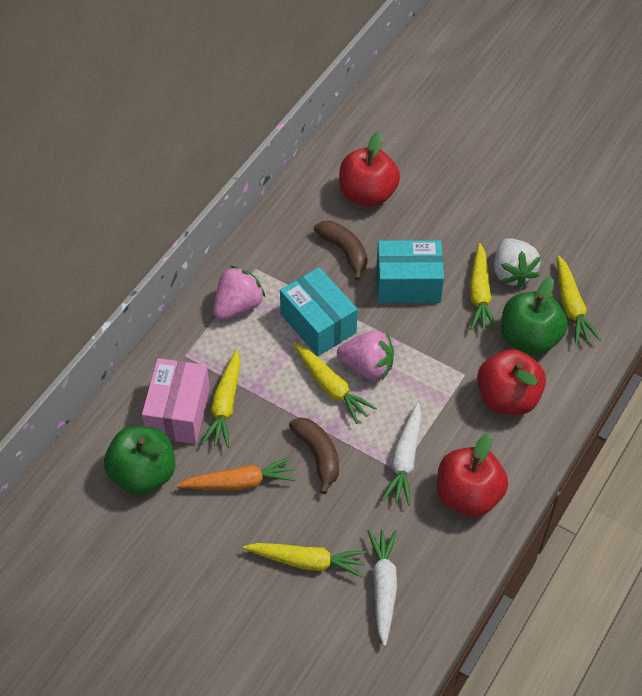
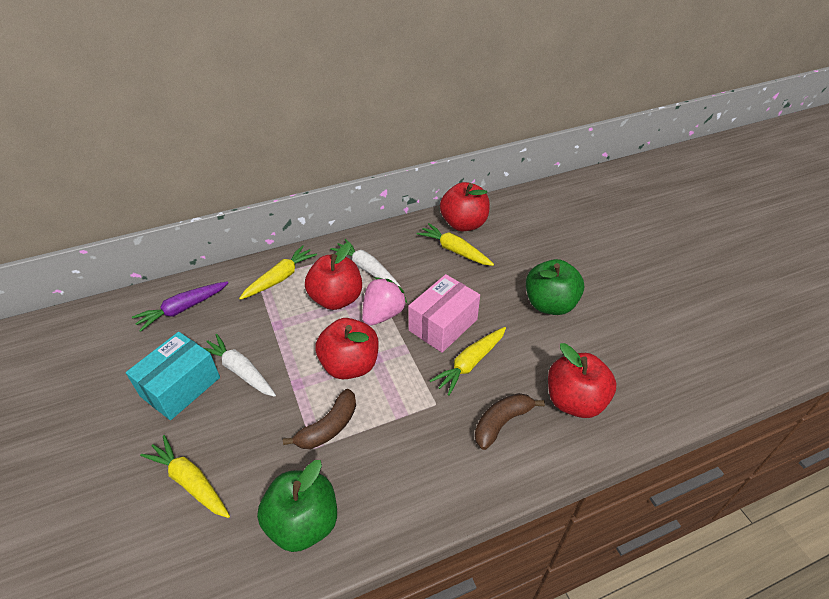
orange carrot: [177,456,297,490] = 1 -> none = 0
pink strawberry: [213,266,266,320] [337,330,394,380] = 2 -> [362,277,408,326] = 1
purple carrot: none = 0 -> [132,281,229,332] = 1
red apple: [339,131,400,207] [437,433,508,517] [477,349,546,415] = 3 -> [305,242,362,310] [315,318,379,379] [440,182,490,231] [548,343,616,418] = 4
turquoise box: [280,267,358,356] [376,240,444,303] = 2 -> [126,332,220,420] = 1
white strawberry: [494,238,541,288] = 1 -> none = 0
yellow carrot: [201,349,240,448] [243,543,367,578] [293,343,377,424] [470,243,497,330] [557,256,601,345] = 5 -> [140,435,230,518] [239,245,317,300] [417,223,494,266] [430,327,506,396] = 4

